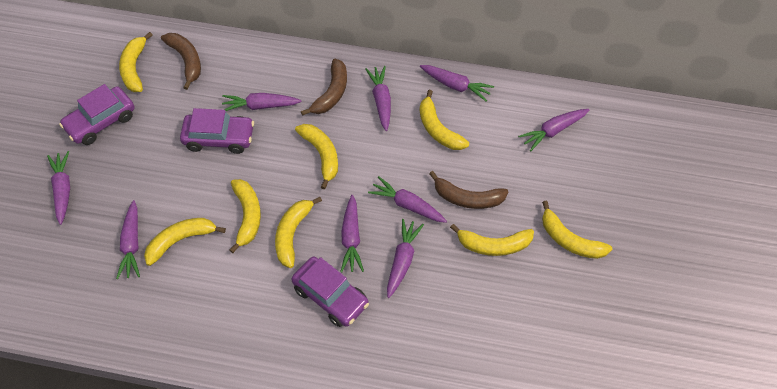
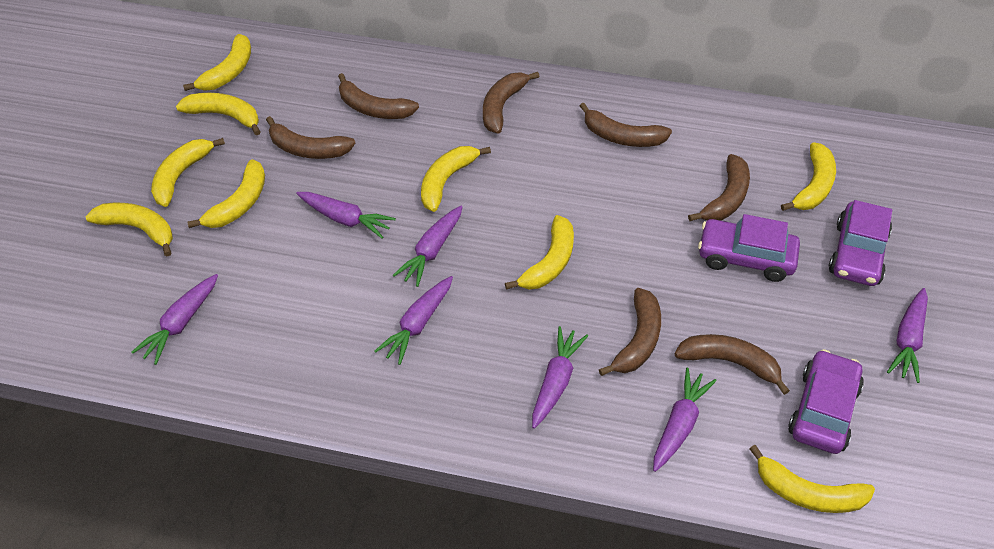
brown banana: [161,33,201,90] [301,59,347,116] [429,171,509,209] = 3 -> [266,116,355,159] [338,73,419,119] [483,72,540,134] [580,103,672,147] [599,288,661,376] [675,334,790,395] [688,154,750,221] = 7
purple carrot: [47,151,70,225] [116,200,140,279] [222,93,301,111] [340,195,364,273] [366,66,391,131] [368,176,447,223] [387,219,424,298] [420,65,494,101] [518,109,590,151] = 9 -> [132,274,218,365] [296,192,396,239] [374,276,453,365] [393,206,462,287] [532,326,588,429] [653,368,717,472] [887,288,928,383] = 7
yellow banana: [119,32,153,92] [144,218,226,266] [230,179,261,253] [275,197,322,268] [295,124,338,190] [420,90,469,150] [450,224,534,256] [542,201,612,259] = 8 -> [85,203,173,256] [151,138,225,207] [176,93,260,135] [183,34,251,91] [187,159,265,228] [421,146,491,212] [505,215,574,290] [749,445,875,513] [781,142,836,211] = 9

